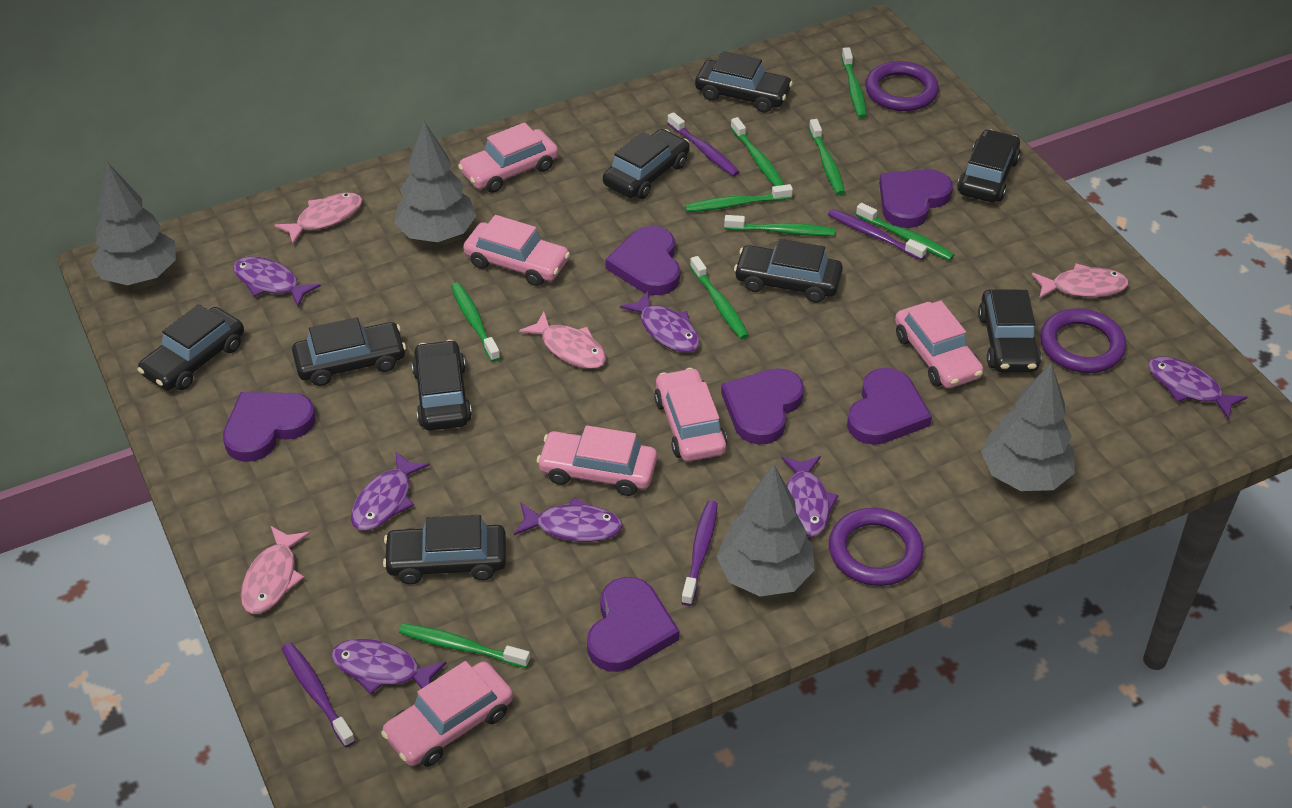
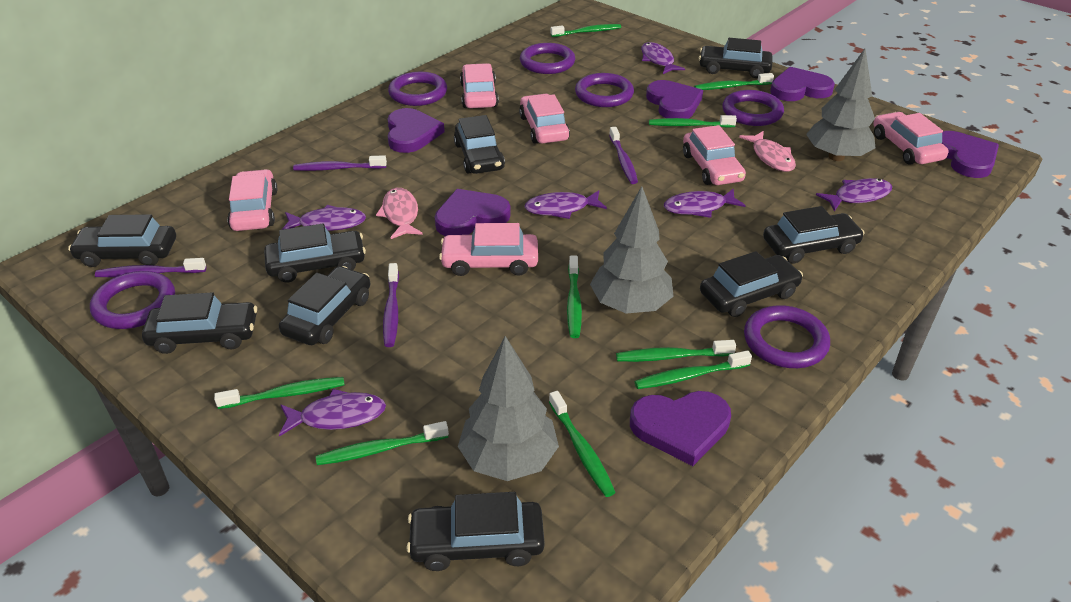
grey tree: [91,162,176,285] [394,121,477,242] [716,465,815,597] [981,363,1075,491] = 4 -> [458,336,559,481] [590,186,674,313] [806,49,876,161] = 3
pink fish: [241,526,310,614] [275,192,362,244] [519,312,606,369] [1032,263,1129,299] = 4 -> [376,188,423,239] [739,131,796,172] = 2
purple fish: [233,256,321,307] [331,639,446,694] [351,452,430,531] [514,497,623,542] [620,291,700,353] [781,456,839,537] [1148,356,1247,420] = 7 -> [279,389,386,436] [281,205,366,231] [524,190,607,219] [641,42,685,74] [664,188,746,218] [816,178,892,211] = 6
purple ring: [829,508,924,586] [865,61,939,111] [1040,308,1126,373] = 3 -> [90,271,175,329] [388,72,447,106] [520,43,575,74] [575,73,634,107] [722,90,784,126] [744,305,830,368] = 6

